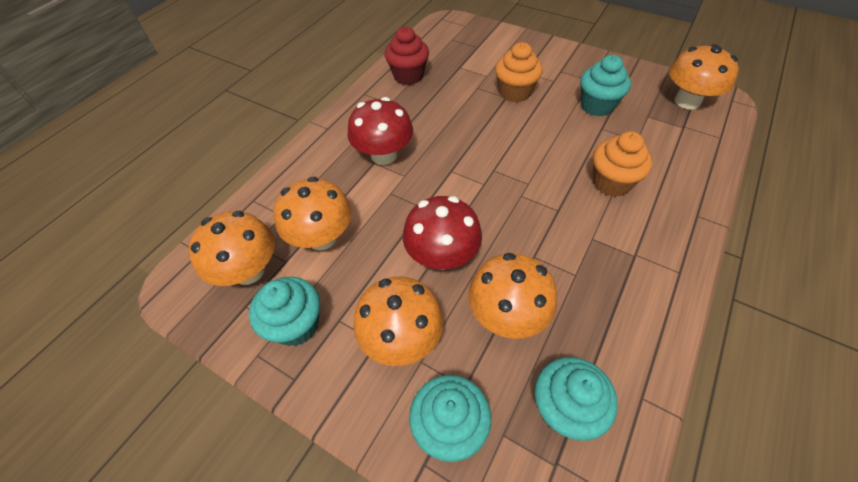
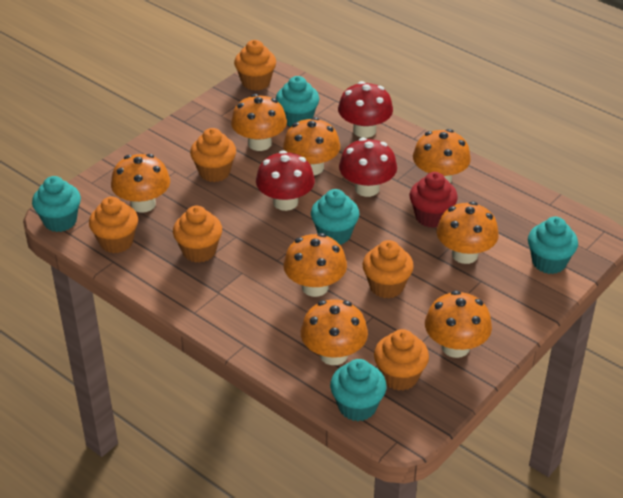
orange cupcake: [495,42,543,103] [593,131,653,197] = 2 -> [89,196,138,253] [173,206,222,263] [190,128,236,182] [234,40,276,91] [363,240,414,299] [374,329,429,391] = 6
orange mushroom: [189,211,275,286] [274,177,352,250] [353,277,444,366] [468,253,557,339] [669,44,739,110] = 5 -> [111,154,170,213] [231,94,287,151] [283,117,340,175] [283,233,347,297] [301,299,368,365] [413,129,471,183] [425,291,492,358] [437,202,499,264] = 8
red mushroom: [347,97,413,165] [403,196,482,270] = 2 -> [256,150,315,211] [338,81,393,138] [339,138,397,197] = 3
turquoise cupcake: [249,277,320,346] [409,375,491,462] [535,357,618,441] [580,55,631,117] = 4 -> [32,176,81,232] [276,76,319,127] [311,189,360,245] [330,359,387,421] [528,217,578,274] = 5

